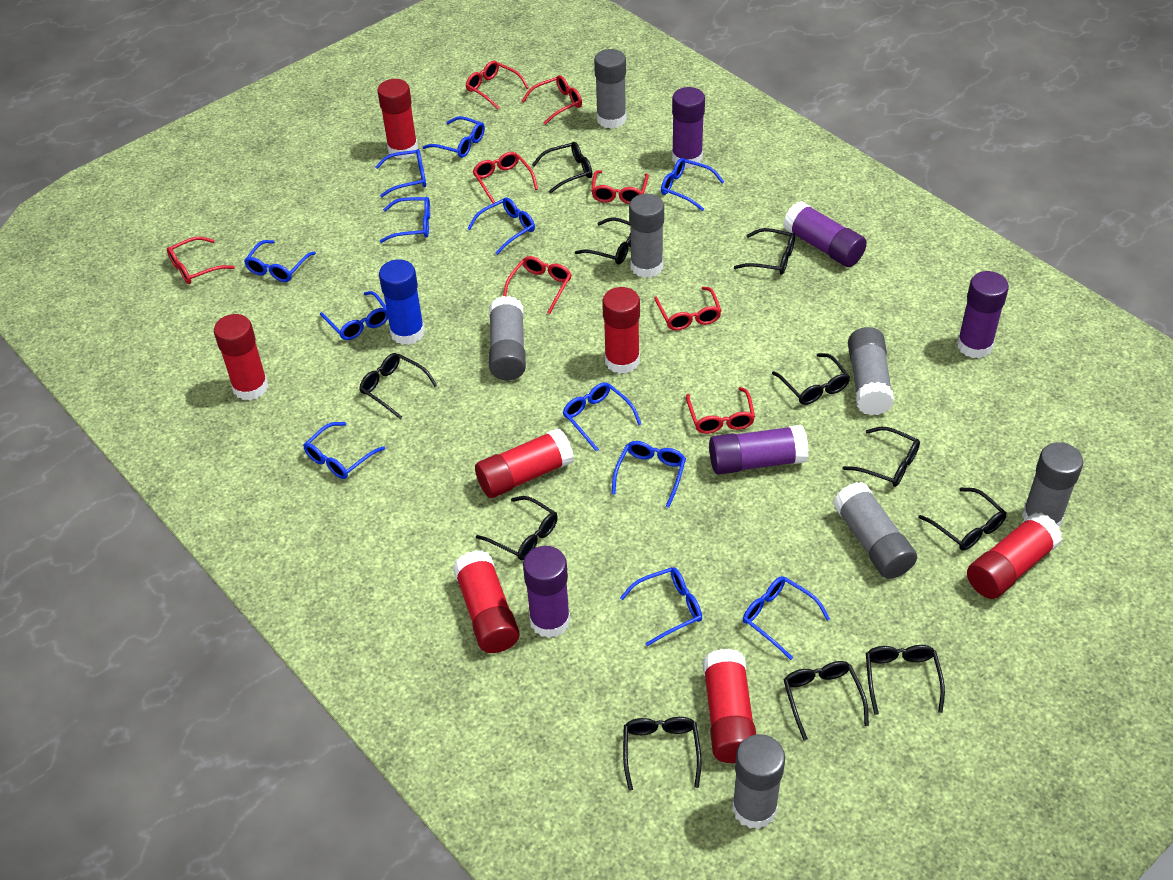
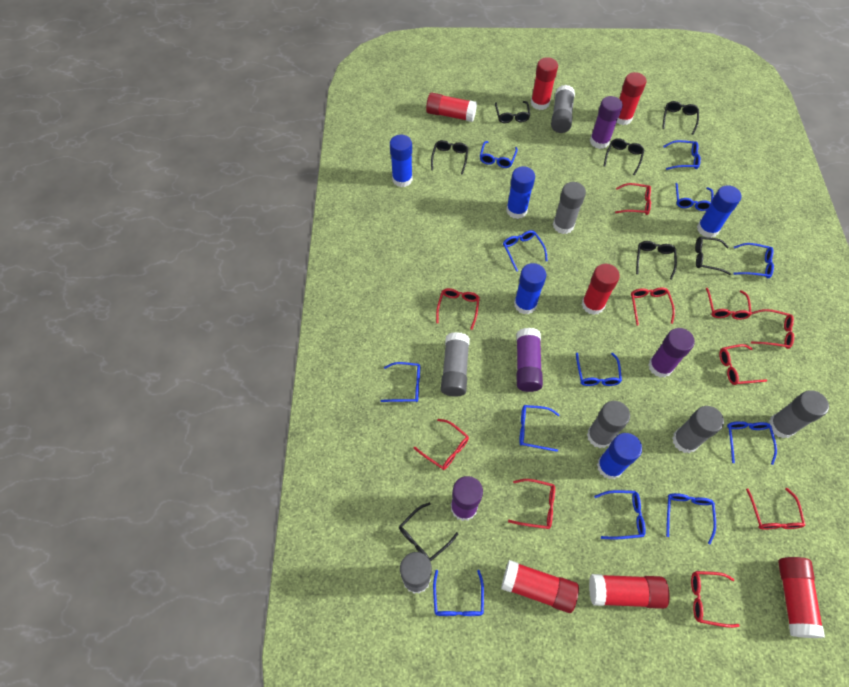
black glasses: [359,353,438,419] [476,496,558,560] [532,142,592,193] [575,217,631,264] [623,717,701,791] [734,228,795,275] [772,353,850,405] [784,661,869,740] [842,427,920,487] [866,645,945,715] [918,488,1006,551] = 11 -> [399,502,458,562] [431,140,468,175] [495,101,530,123] [604,138,644,175] [636,241,677,280] [662,101,699,135] [695,237,731,275] = 7
blue glue stick: [379,259,425,345] = 1 -> [390,135,413,187] [506,166,535,219] [514,263,546,314] [597,433,642,479] [697,185,742,238] = 5
purple glue stick: [523,546,570,638] [672,87,705,168] [709,425,808,474] [783,201,867,267] [957,271,1009,359] = 5 -> [451,476,483,521] [516,328,543,392] [590,96,623,149] [648,328,695,378] = 4
red glasses: [167,237,235,284] [466,61,529,110] [473,152,538,203] [503,256,572,314] [522,75,582,125] [591,170,649,204] [654,287,721,330] [686,387,755,434] = 8 -> [414,419,469,470] [436,288,480,330] [508,479,555,529] [615,183,651,215] [631,287,675,326] [691,571,739,628] [706,288,752,320] [719,344,767,385] [746,488,805,530] [751,309,794,349] = 10

